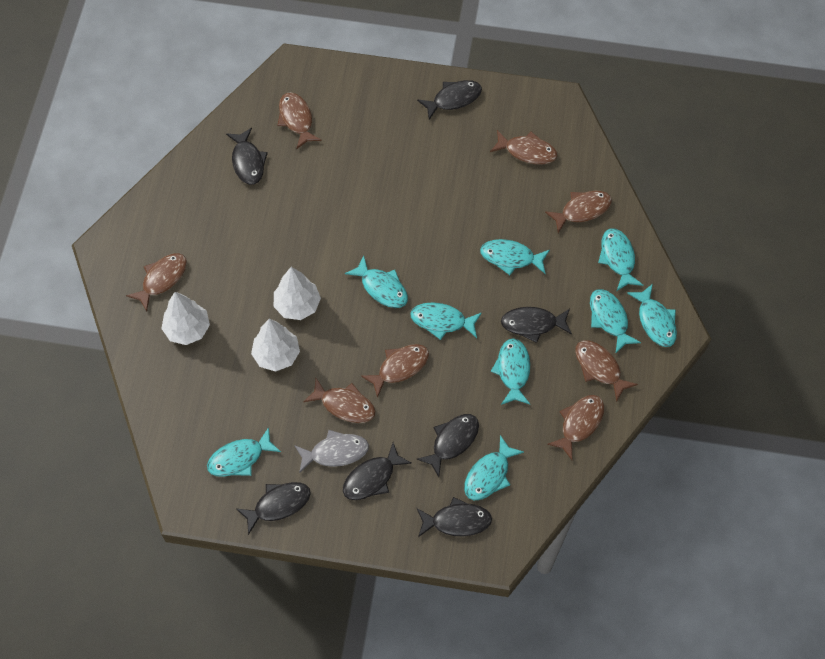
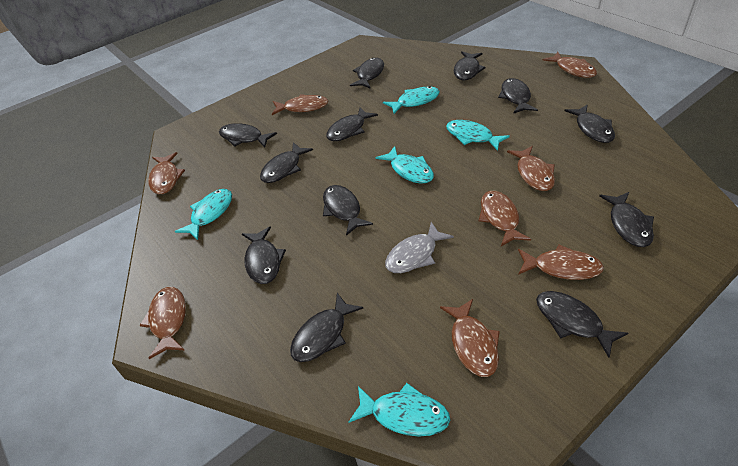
black fish: [226,128,268,185] [236,482,311,535] [343,442,412,500] [417,80,482,120] [417,414,479,477] [417,497,492,537] [501,307,572,343] = 7 -> [219,123,277,148] [242,226,286,284] [260,142,313,183] [290,293,363,362] [323,185,373,236] [326,107,378,141] [350,58,384,89] [454,51,486,80] [498,78,538,114] [536,291,628,358] [564,105,615,143] [599,192,654,247] = 12
turquoise fish: [207,427,281,477] [345,255,408,308] [410,302,482,340] [464,435,524,500] [480,239,550,275] [491,338,530,405] [590,289,641,354] [598,228,643,291] [627,284,677,347] = 9 -> [175,189,232,240] [349,383,450,437] [376,146,434,183] [383,86,440,114] [446,120,510,151] = 5
white tree: [161,292,210,345] [251,319,300,371] [274,267,321,320] = 3 -> none = 0

